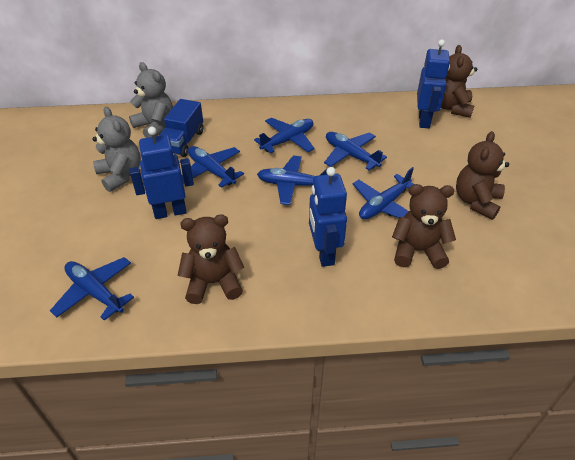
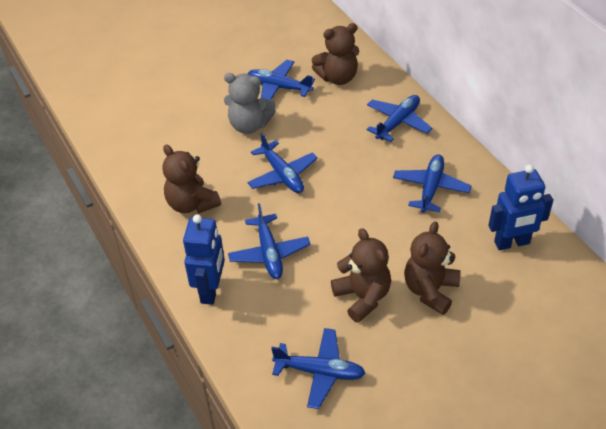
blue robot: [130,127,194,219] [309,167,347,267] [417,39,450,128] = 3 -> [183,214,225,305] [488,165,553,250] = 2
blue truck: [159,99,203,157] = 1 -> none = 0
grey teddy bear: [92,107,141,192] [129,62,173,138] = 2 -> [224,73,276,134] = 1

